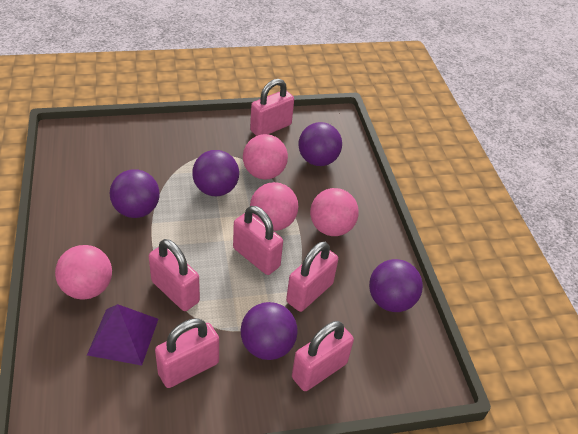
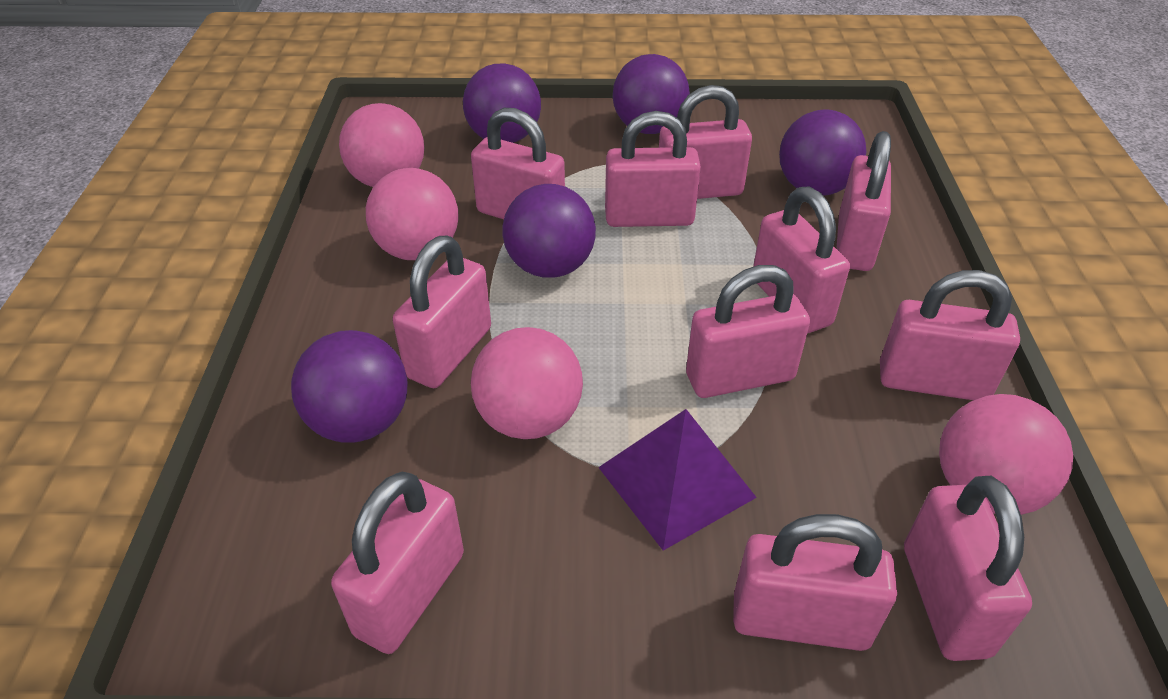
pink padlock: [149,239,200,311] [155,318,219,388] [233,206,283,275] [250,79,294,136] [286,242,338,312] [292,321,354,391] = 6 -> [331,472,464,654] [393,236,491,388] [471,108,565,219] [605,111,701,227] [659,85,752,199] [686,265,810,398] [733,514,897,651] [753,187,850,333] [836,131,891,271] [880,270,1020,400] [904,476,1032,661] = 11

